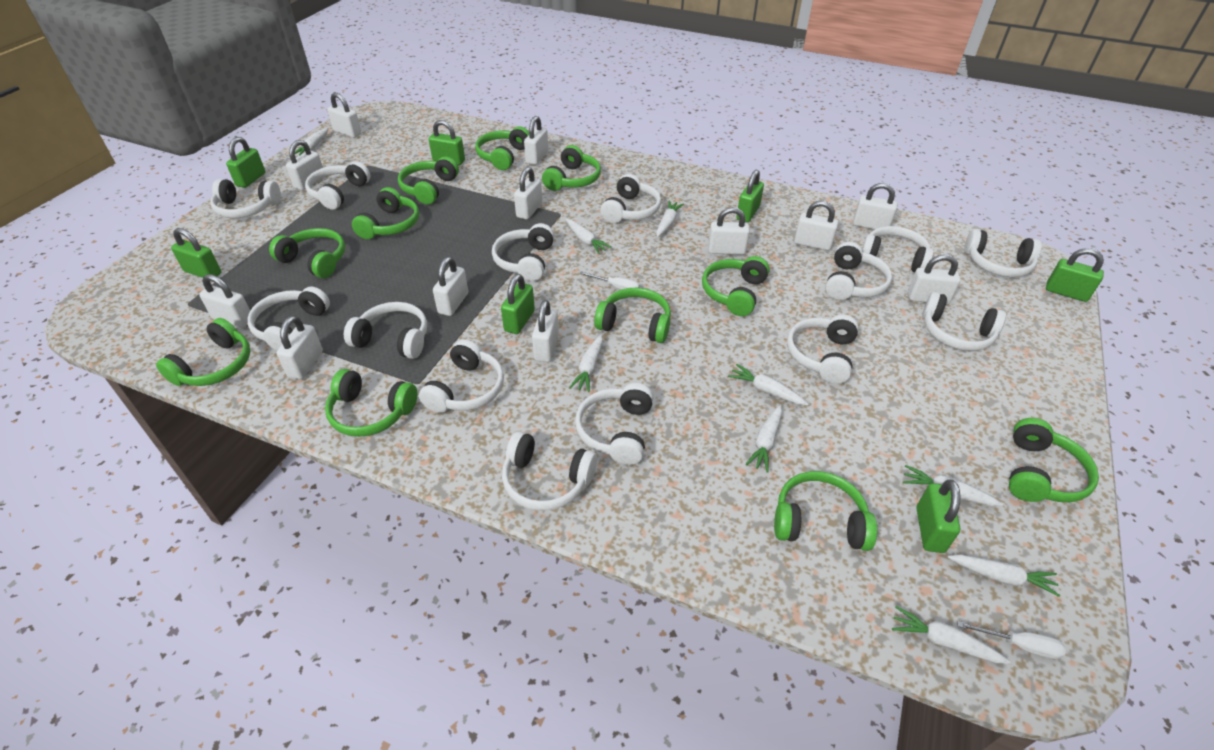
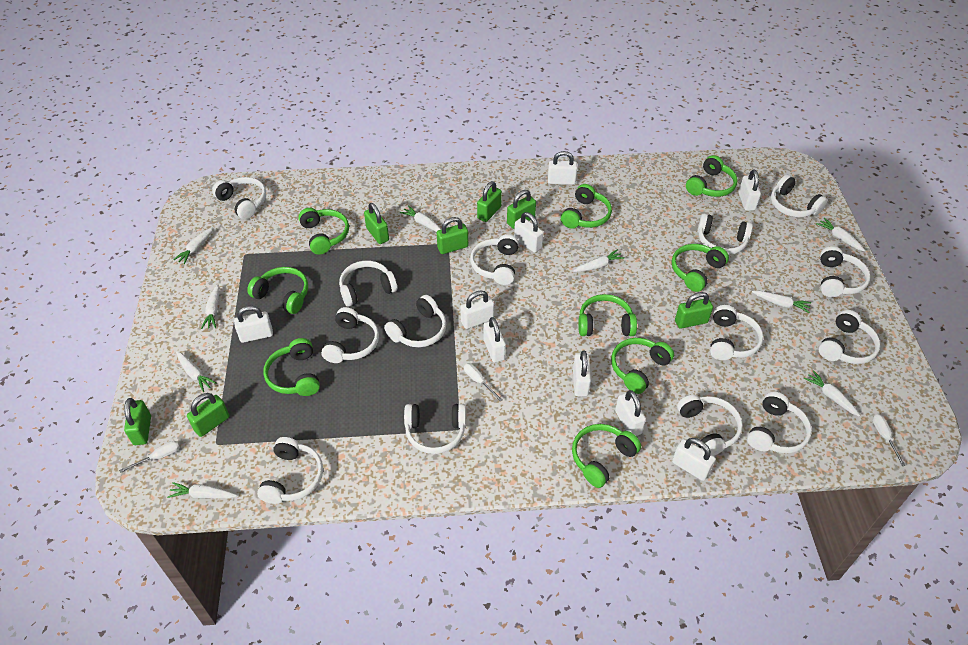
green headphones: [156,318,250,386] [269,228,345,278] [325,369,417,437] [352,187,419,239] [398,157,459,204] [475,127,529,170] [542,145,601,191] [594,288,671,343] [702,256,770,316] [774,471,877,551] [1009,418,1099,502] = 11 -> [247,267,308,314] [263,338,320,396] [298,208,349,255] [561,184,612,229] [572,424,641,488] [578,294,637,336] [611,338,674,394] [672,244,729,292] [686,155,738,197] = 9
white padlock: [199,274,250,328] [277,316,323,379] [286,140,324,191] [327,93,361,138] [433,257,468,316] [514,167,542,220] [524,116,548,165] [532,300,559,362] [708,207,750,255] [794,201,838,251] [853,183,897,230] [908,254,961,304] = 12 -> [234,306,273,343] [460,290,494,329] [483,317,506,362] [514,212,543,253] [548,151,577,185] [573,350,591,396] [615,390,646,436] [672,438,716,481] [738,170,761,211] = 9
white screwdriver: [580,271,640,290] [957,621,1066,659] = 2 -> [119,441,180,473] [464,363,503,402] [873,414,906,466] = 3

